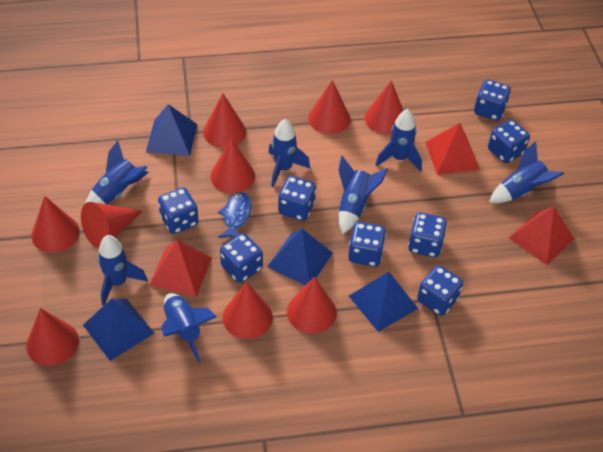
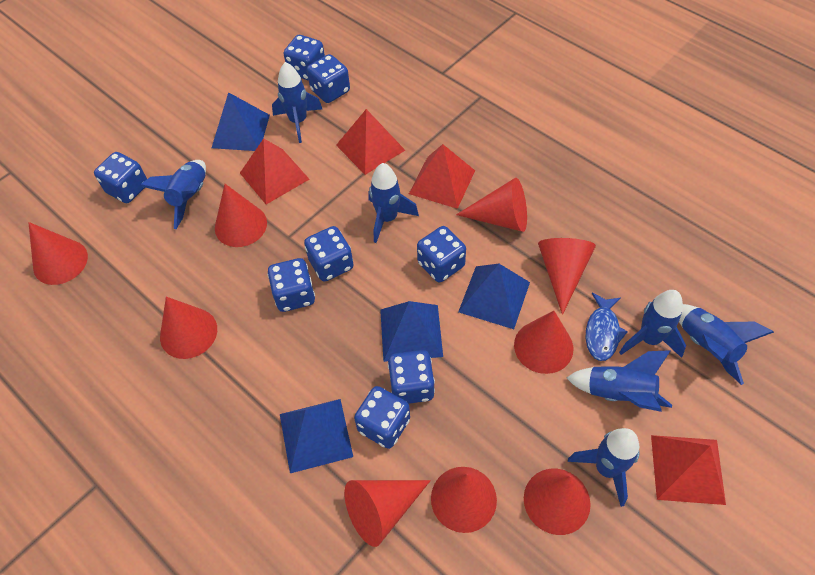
red pyramid: [149,240,212,297] [425,123,480,175] [509,207,574,265] = 3 -> [240,138,309,204] [336,109,405,175] [409,144,475,209] [651,435,726,505] = 4

